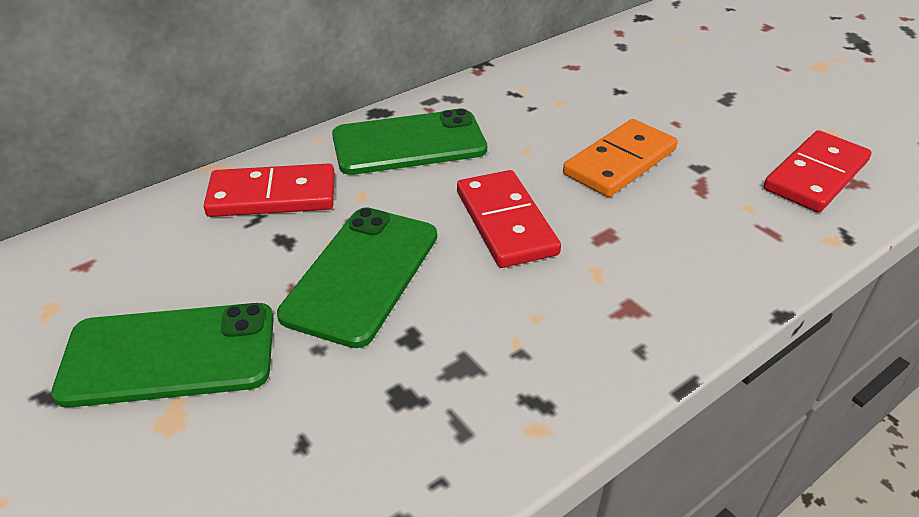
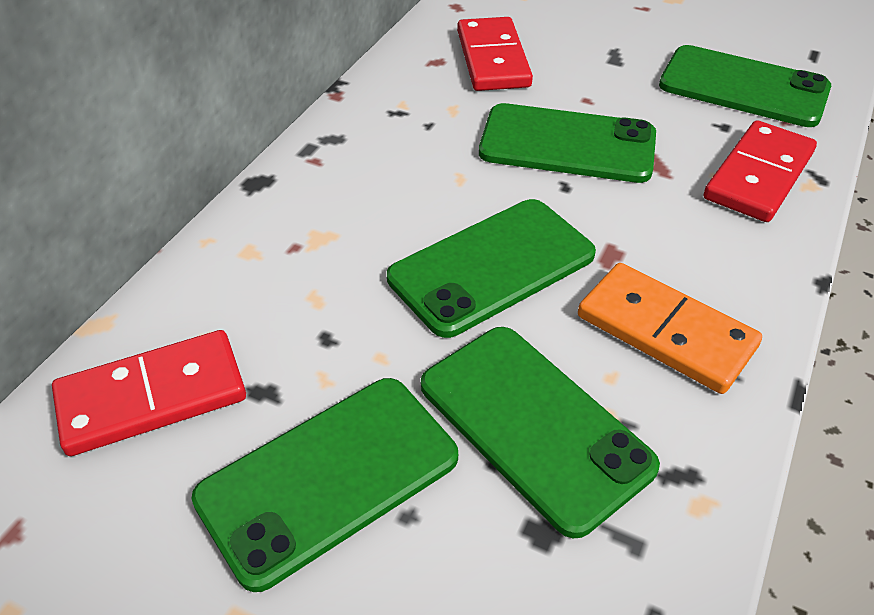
green phone: [51,303,274,408] [277,207,437,348] [332,109,487,175] = 3 -> [191,378,458,592] [387,199,596,338] [421,327,660,538] [479,103,656,183] [659,45,831,127] = 5

